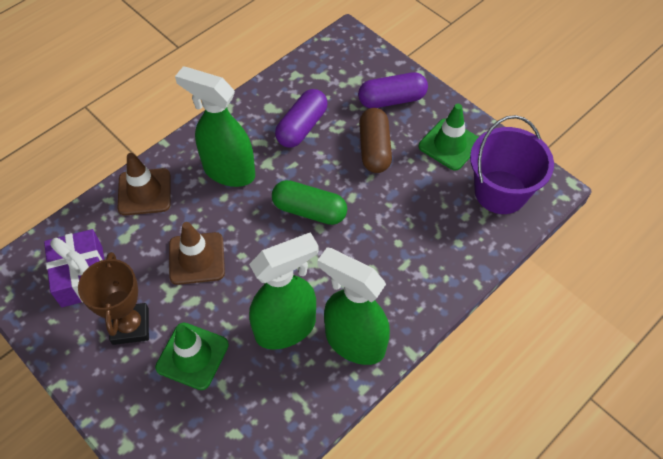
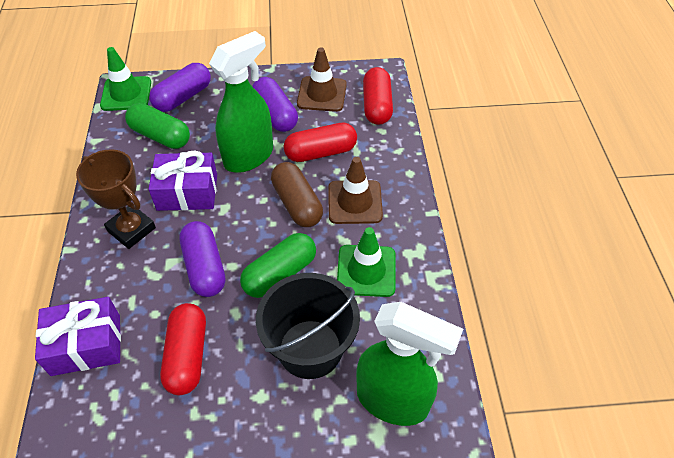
black bucket: none = 0 -> [256,273,360,379] = 1
green capsule: [272,180,347,225] = 1 -> [125,103,190,149] [240,233,316,298] = 2
green spray bottle: [175,66,255,187] [249,232,319,350] [317,247,390,365] = 3 -> [209,31,273,173] [356,302,463,426] = 2
purple bucket: [470,115,554,214] = 1 -> none = 0
purple capsule: [275,89,328,148] [358,72,428,108] = 2 -> [149,63,211,112] [179,221,225,297] [252,77,298,132] = 3
purple gift: [44,229,104,307] = 1 -> [35,297,121,376] [149,151,217,211] = 2
red capsule: none = 0 -> [160,303,206,395] [284,123,357,162] [363,67,393,125] = 3

